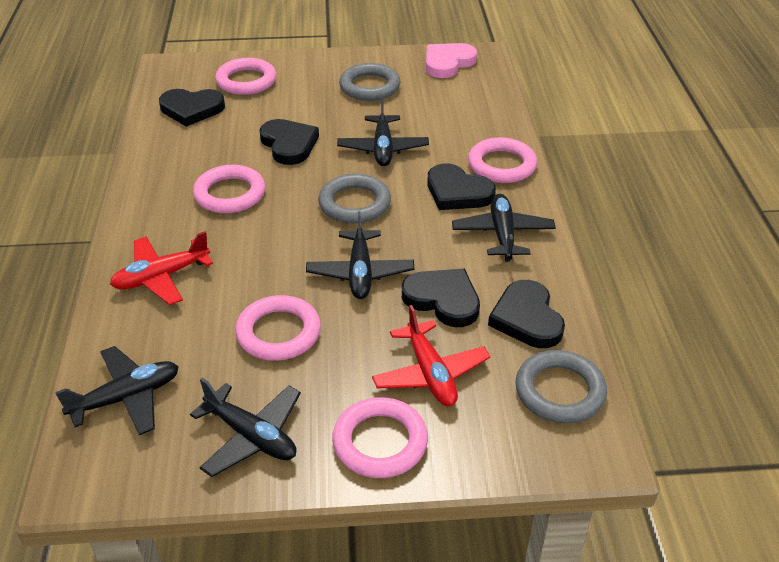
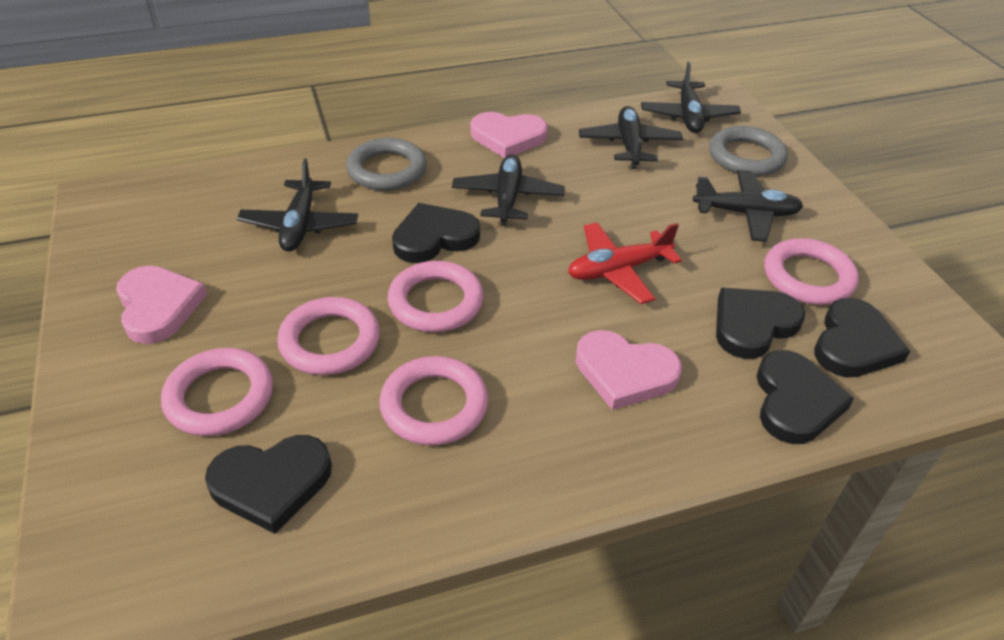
grey ring: [318,174,391,224] [339,63,401,101] [516,350,607,424] = 3 -> [346,138,427,191] [709,126,788,176] = 2
pink heart: [426,43,477,78] = 1 -> [116,266,207,344] [471,112,548,158] [576,330,682,410] = 3
red plane: [110,231,213,305] [372,305,490,406] = 2 -> [568,222,682,304] = 1

